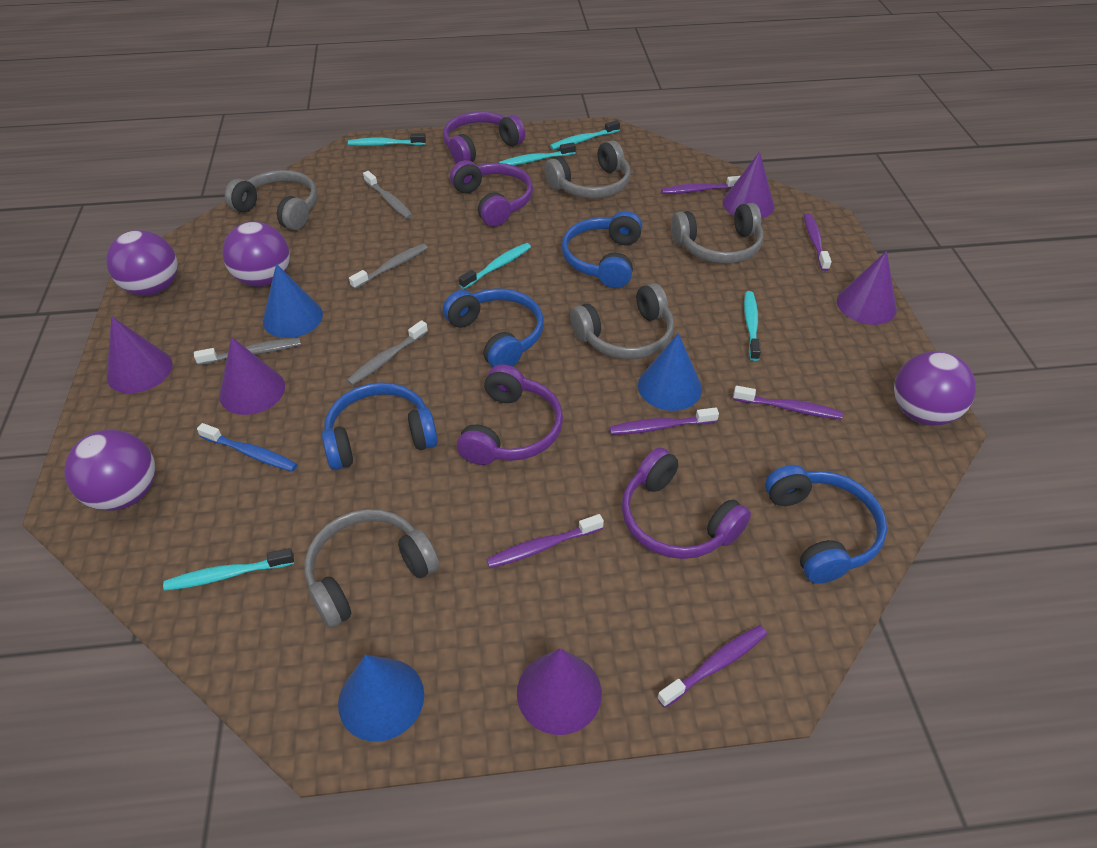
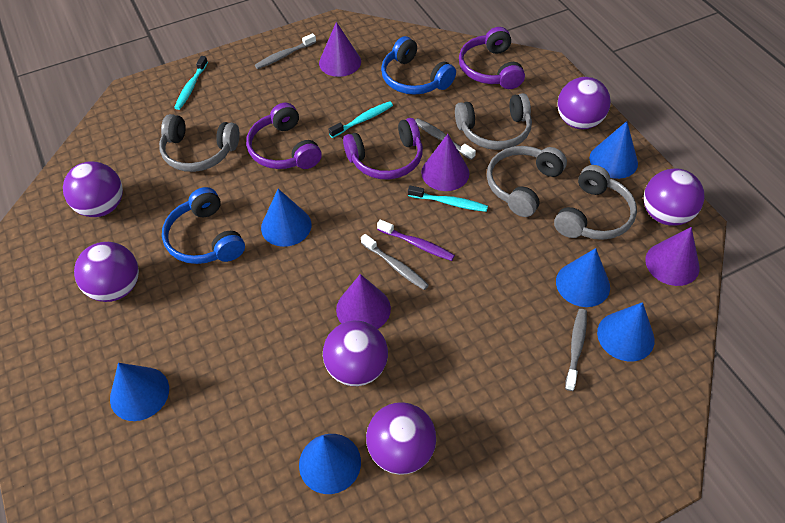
blue cone: [263,264,323,338] [338,655,424,742] [638,333,702,411] = 3 -> [110,363,169,421] [261,189,311,247] [299,434,361,494] [556,248,610,307] [590,121,638,179] [597,302,655,361] = 6
blue headphones: [322,382,438,470] [443,288,544,368] [561,211,642,288] [765,465,887,584] = 4 -> [162,187,245,264] [381,36,456,95] = 2
blue toothbrush: [197,423,297,472] = 1 -> none = 0
grey headphones: [225,170,317,230] [304,509,439,628] [544,140,631,198] [570,283,674,359] [671,203,764,264] = 5 -> [159,114,240,172] [455,93,532,150] [487,146,567,217] [554,165,637,240] = 4
purple ball: [64,430,156,511] [106,230,178,296] [222,222,290,287] [894,351,976,426] = 4 -> [63,162,123,217] [74,242,139,302] [323,321,388,386] [366,402,436,475] [558,77,611,129] [644,168,705,226] = 6
purple cone: [107,317,172,393] [219,337,285,415] [517,648,602,735] [723,152,774,219] [837,251,897,325] = 5 -> [319,22,361,77] [336,274,391,329] [421,134,469,191] [645,227,700,286] = 4
purple headphones: [443,112,525,163] [450,160,533,227] [457,364,563,465] [622,447,751,559] = 4 -> [246,103,322,169] [343,118,423,179] [459,27,525,89] = 3
purple toothbrush: [486,514,604,568] [609,407,719,435] [657,625,767,708] [661,176,740,194] [733,386,843,419] [804,213,832,271] = 6 -> [377,219,455,261] = 1
turquoise toothbrush: [163,548,294,591] [348,133,426,146] [459,243,531,289] [499,142,576,166] [550,120,620,150] [744,291,761,361] = 6 -> [174,56,208,110] [328,101,393,138] [408,186,488,212] = 3

